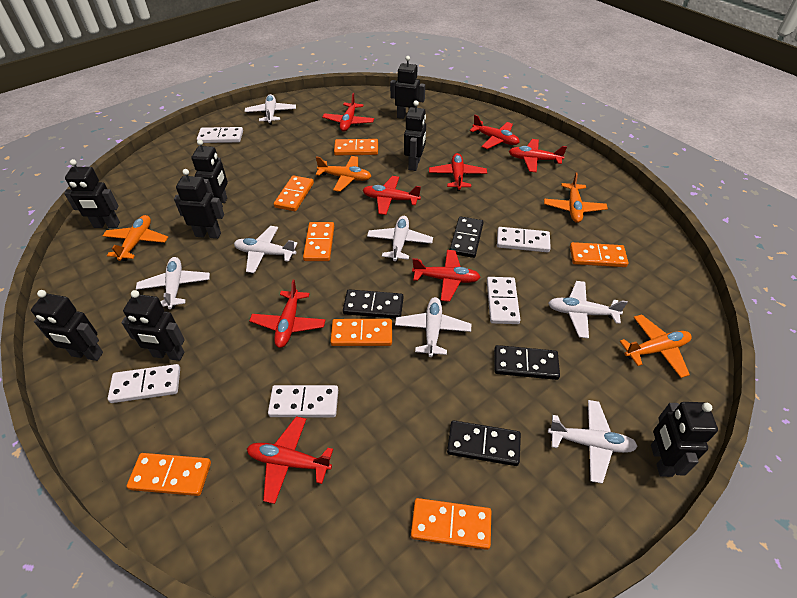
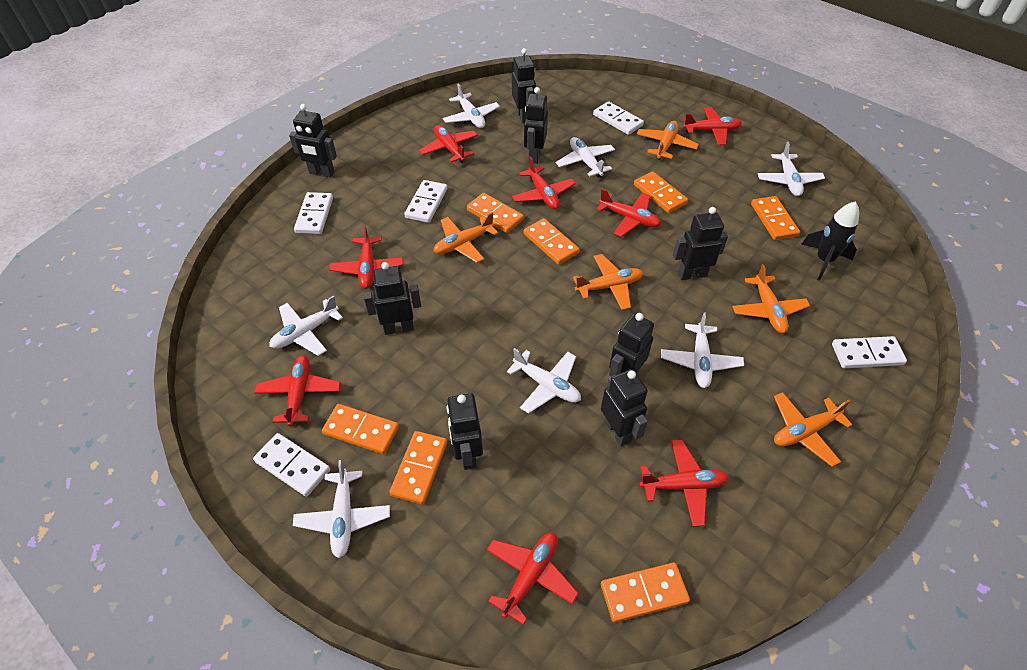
black domino: [343,289,403,319] [447,420,521,466] [450,216,483,258] [494,345,560,380] = 4 -> none = 0
black rocket: none = 0 -> [801,201,859,281] = 1
orange plane: [102,215,168,261] [315,156,371,192] [544,172,608,223] [620,314,692,378] = 4 -> [434,212,498,263] [573,254,643,310] [636,121,699,160] [732,264,810,333] [774,392,852,467] = 5

